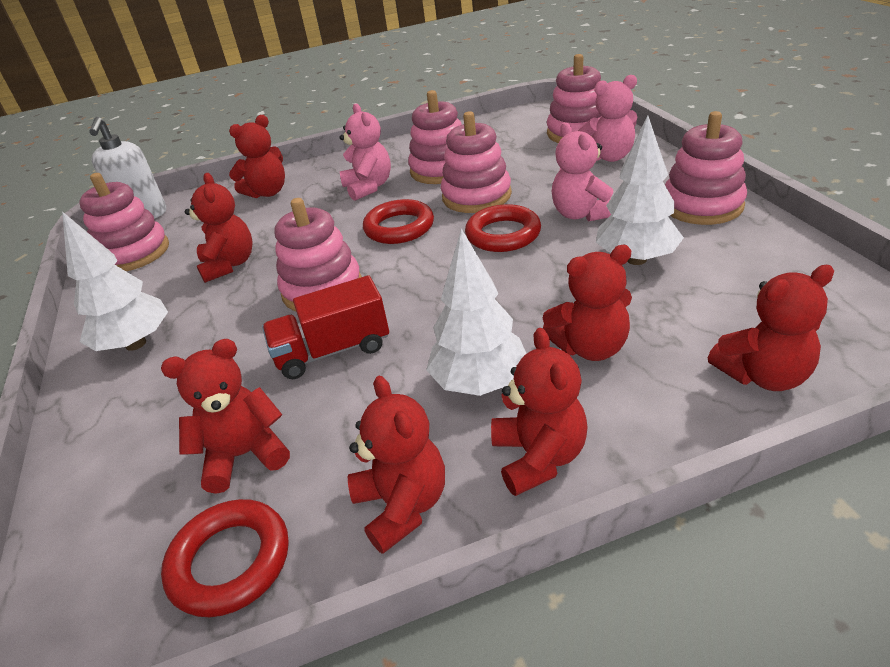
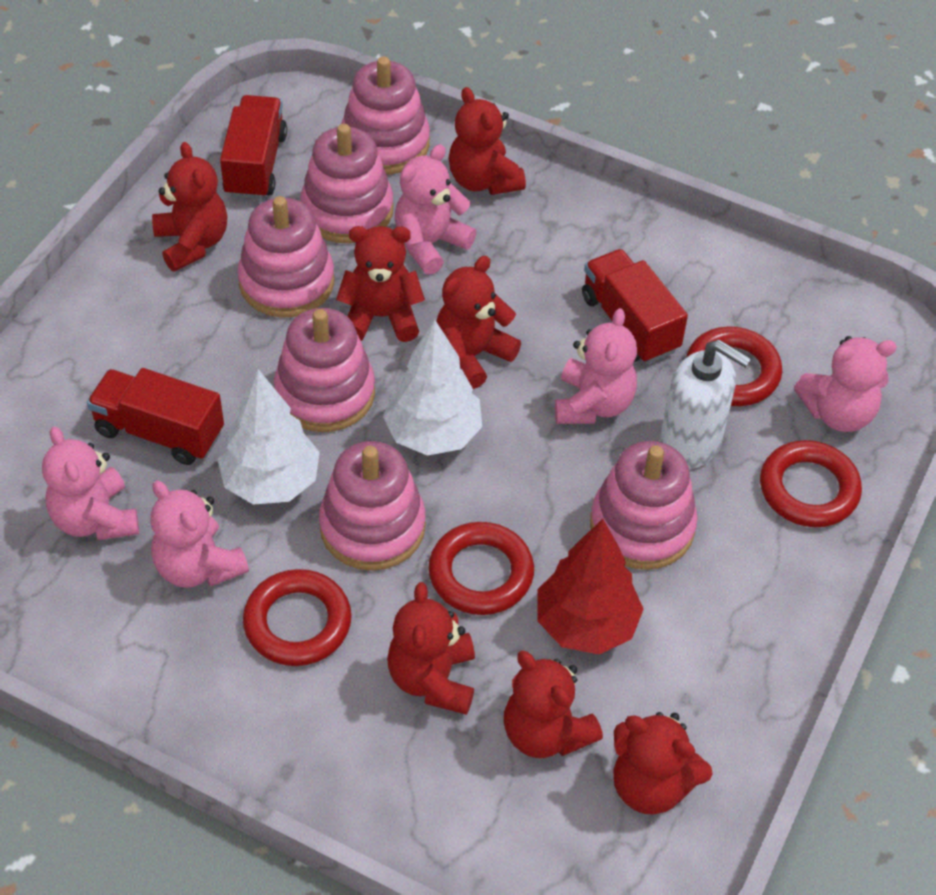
pink teddy bear: [340,104,391,201] [552,122,614,222] [578,75,637,162] = 3 -> [42,427,139,540] [150,481,249,588] [395,144,476,275] [555,308,637,424] [794,336,897,432] = 5
red ring: [161,499,289,617] [363,199,434,244] [465,204,541,252] = 3 -> [243,569,352,666] [428,522,534,615] [686,326,782,406] [760,440,862,527] = 4
red tree: none = 0 -> [537,519,644,655] = 1
red truck: [262,275,389,379] = 1 -> [87,368,224,465] [220,95,287,199] [582,249,688,364] = 3
white tree: [62,212,168,351] [426,228,527,396] [596,115,684,265] = 3 -> [217,369,320,505] [383,320,482,456] = 2

